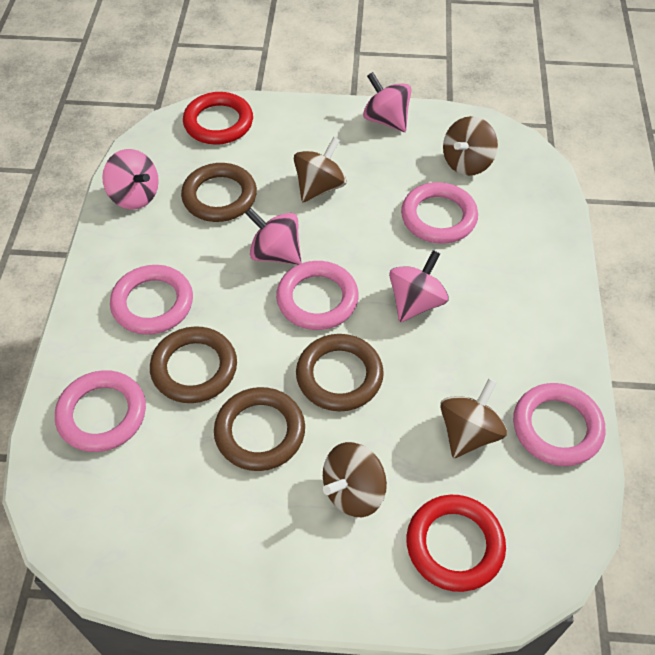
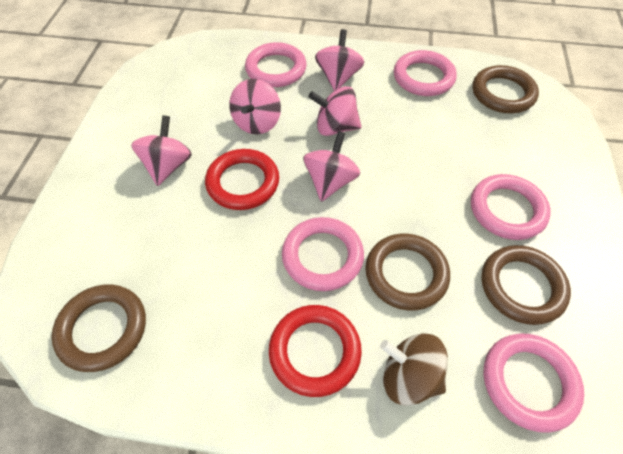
brown spinning top: [294,137,346,202] [323,442,387,517] [440,378,507,458] [443,116,498,176] = 4 -> [380,333,448,406] = 1
pink spinning top: [102,149,159,210] [245,208,302,265] [363,72,411,132] [389,250,449,322] = 4 -> [131,115,192,186] [229,79,281,134] [303,131,360,202] [308,86,362,136] [315,29,365,91] = 5

